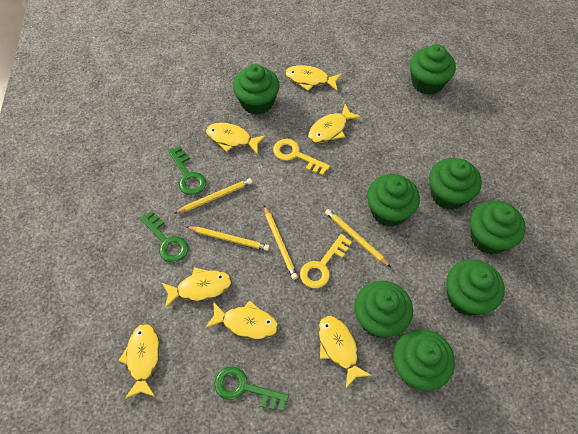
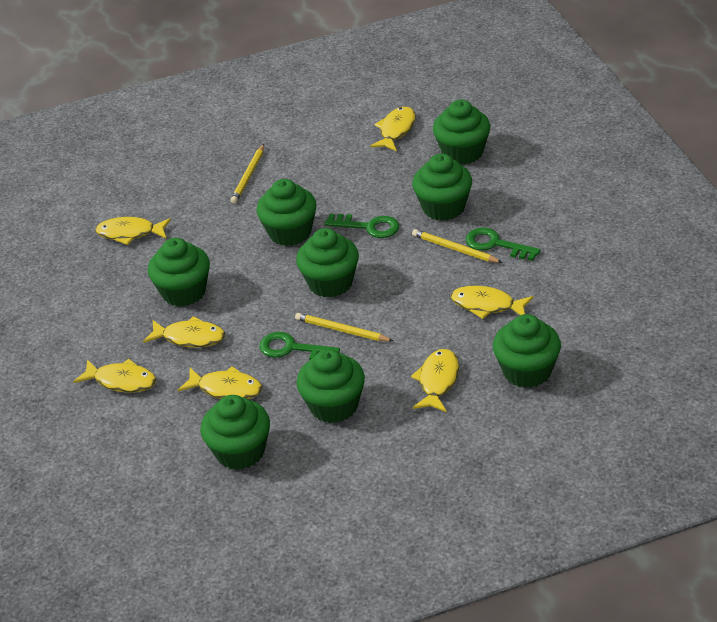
yellow key: [273,139,330,176] [300,234,352,288] = 2 -> none = 0
yellow pencil: [174,178,252,214] [187,226,269,251] [264,206,298,280] [325,209,391,267] = 4 -> [230,144,264,204] [295,313,393,342] [412,229,503,263] = 3

